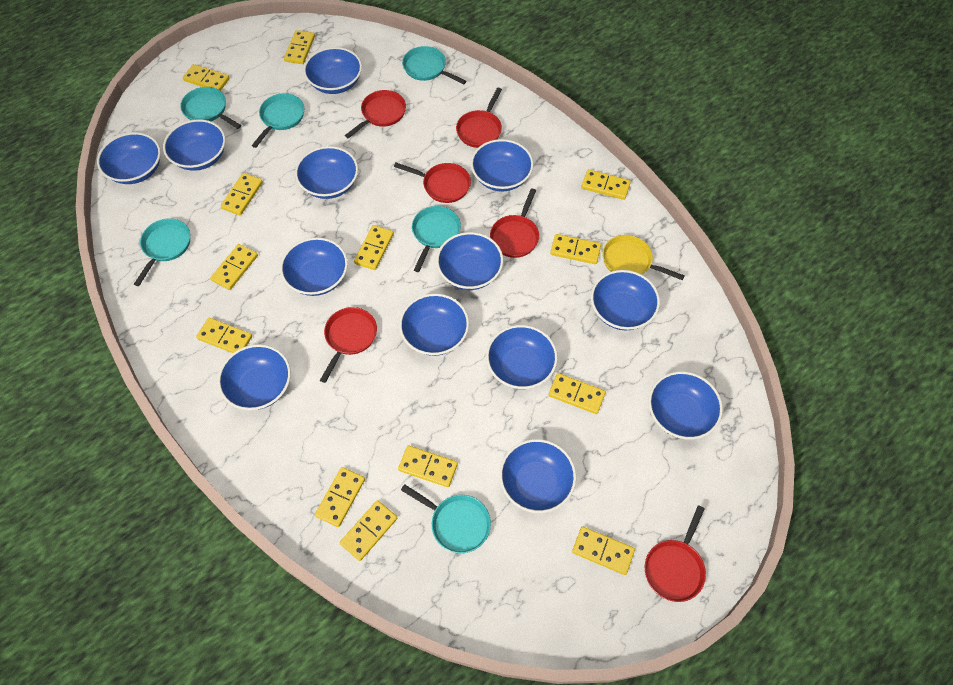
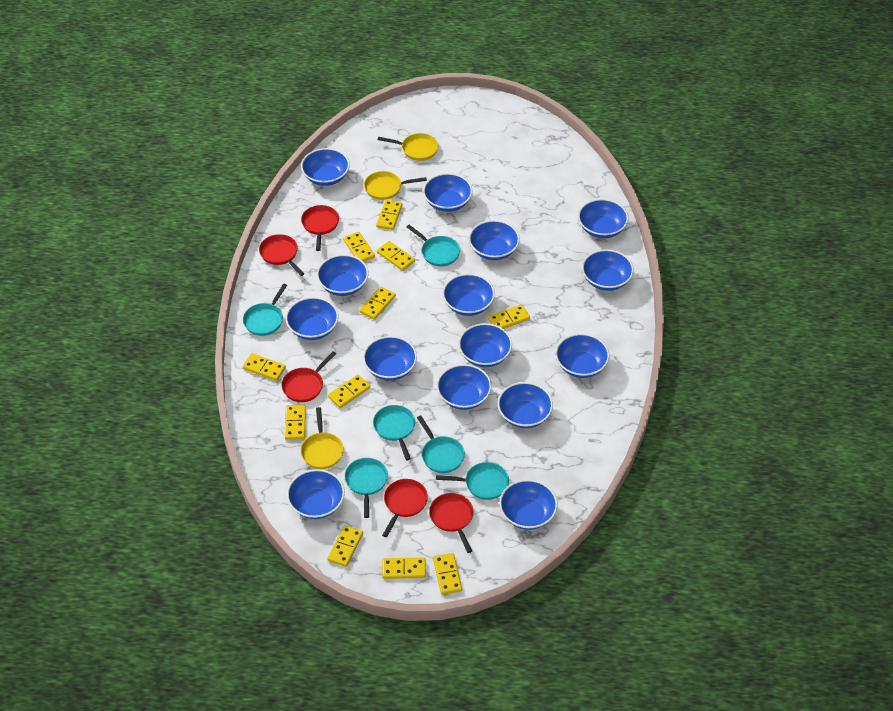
blue bowl: [97,132,161,184] [163,119,226,171] [218,344,291,410] [280,237,348,296] [295,146,358,199] [303,47,362,94] [399,294,469,356] [436,232,503,290] [471,139,534,192] [486,325,558,389] [499,439,576,513] [591,270,660,331] [648,371,723,440] = 13 -> [286,297,339,340] [287,469,345,519] [301,148,350,186] [317,254,369,296] [363,336,417,381] [423,173,473,212] [437,364,492,410] [443,274,495,316] [459,323,512,367] [469,220,520,260] [498,382,553,428] [499,479,558,530] [555,333,610,378] [578,199,628,238] [582,249,634,291] = 15
red pan: [320,307,377,383] [345,90,406,139] [394,163,471,203] [456,88,502,148] [490,188,539,258] [645,505,706,602] = 6 -> [259,234,304,276] [281,351,336,402] [301,205,339,251] [382,479,428,537] [429,493,473,553] = 5
yellow domino: [183,64,230,91] [196,318,252,353] [210,244,258,290] [220,173,263,215] [284,30,315,64] [315,467,365,527] [340,500,397,561] [354,225,394,270] [398,446,458,487] [549,373,606,414] [550,234,601,264] [572,527,635,575] [581,169,631,200] = 13 -> [243,353,286,381] [285,405,306,440] [327,525,363,567] [328,375,370,408] [343,232,375,262] [359,287,396,320] [376,200,402,230] [377,241,415,271] [382,557,426,579] [433,553,462,595] [488,304,530,329] = 11
yellow pan: [602,235,685,280] = 1 -> [301,407,344,469] [364,171,427,200] [378,133,438,161] = 3

